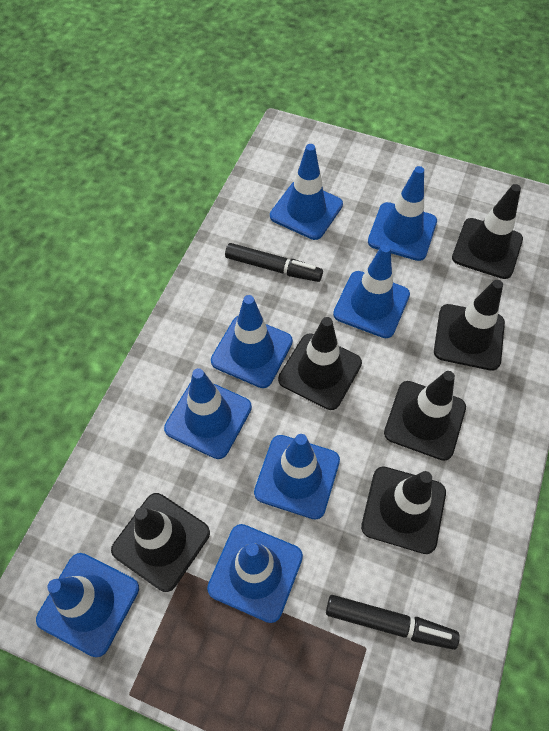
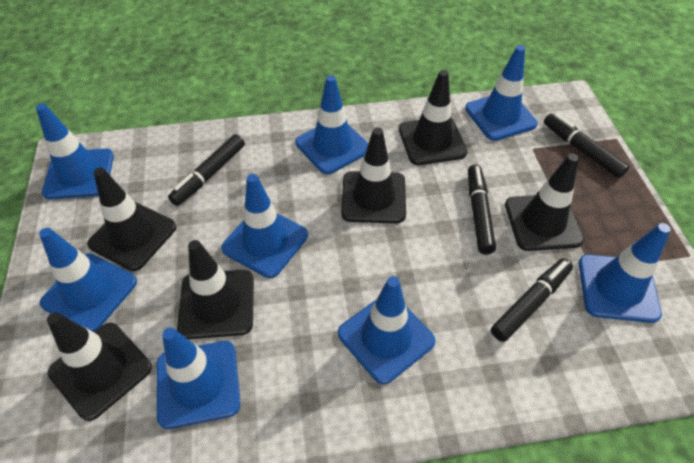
black marker: [225,243,323,282] [326,595,460,650] = 2 -> [168,134,245,206] [468,165,496,254] [491,258,573,342] [544,113,629,178] = 4

